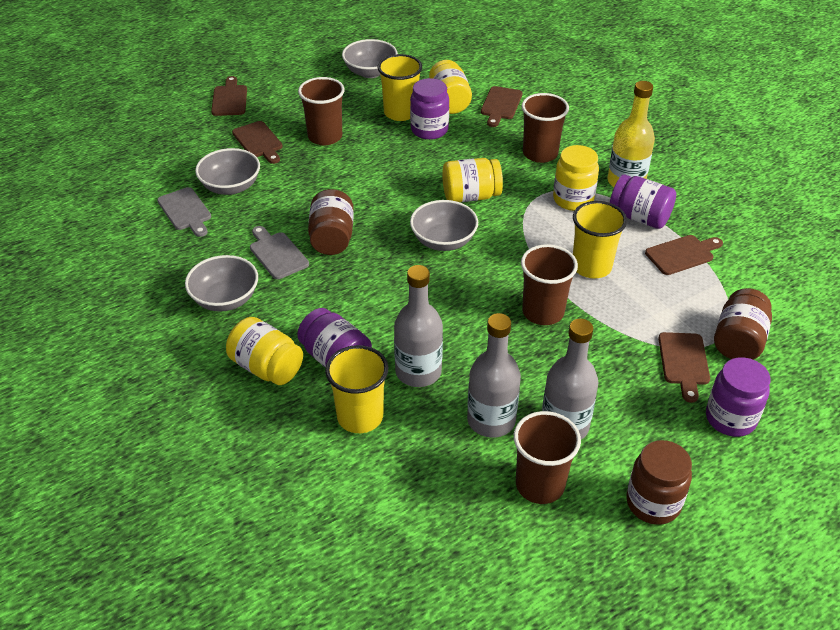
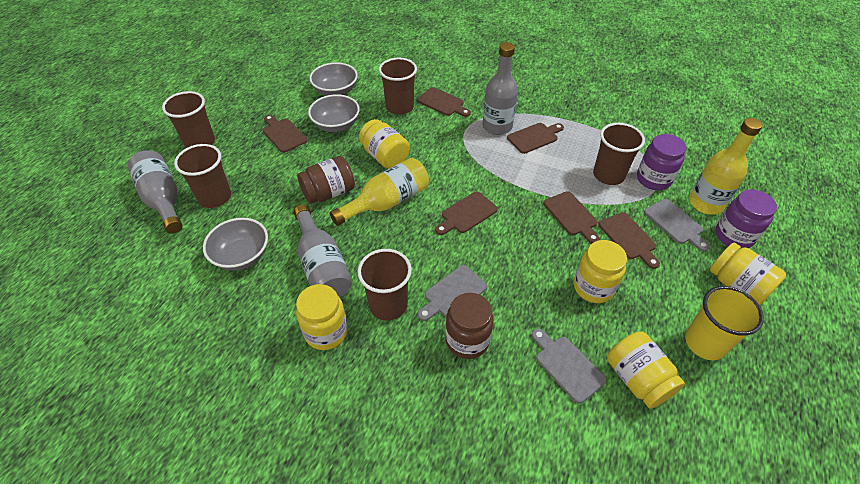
brown cup: [298,77,345,145] [514,411,581,504] [521,244,578,325] [522,93,569,163] = 4 -> [162,91,215,148] [174,144,231,208] [357,249,412,321] [379,58,417,115] [593,123,645,185] = 5
brown cutting board: [211,76,247,116] [232,121,283,164] [481,86,523,127] [645,235,723,275] [658,332,710,403] = 5 -> [263,115,307,153] [417,87,471,117] [435,192,498,235] [507,123,564,154] [544,191,600,244] [599,212,660,269] = 6
brown jar: [308,189,354,255] [626,440,692,525] [714,288,772,360] = 3 -> [297,156,355,204] [445,293,494,359] = 2
grey bowl: [185,255,258,312] [195,148,260,195] [342,39,398,78] [410,200,478,251] = 4 -> [203,218,268,271] [308,94,360,132] [309,62,358,96] = 3
grey cutting board: [157,187,211,237] [250,226,309,279] = 2 -> [418,265,487,321] [531,328,607,403] [644,199,710,252] = 3
purple jar: [297,308,372,368] [410,78,449,140] [610,175,676,229] [706,357,770,437] = 4 -> [637,134,686,190] [715,189,777,248] = 2
yellow bottle: [608,81,655,187] = 1 -> [330,158,429,226] [689,118,763,215] = 2
yellow cup: [325,345,388,433] [378,54,422,121] [573,201,627,279] = 3 -> [685,286,764,360] = 1
yellow jar: [226,317,303,385] [429,60,472,114] [442,158,503,202] [553,145,599,211] = 4 -> [296,284,348,350] [359,119,410,169] [574,240,627,303] [607,331,685,409] [710,242,786,305] = 5

